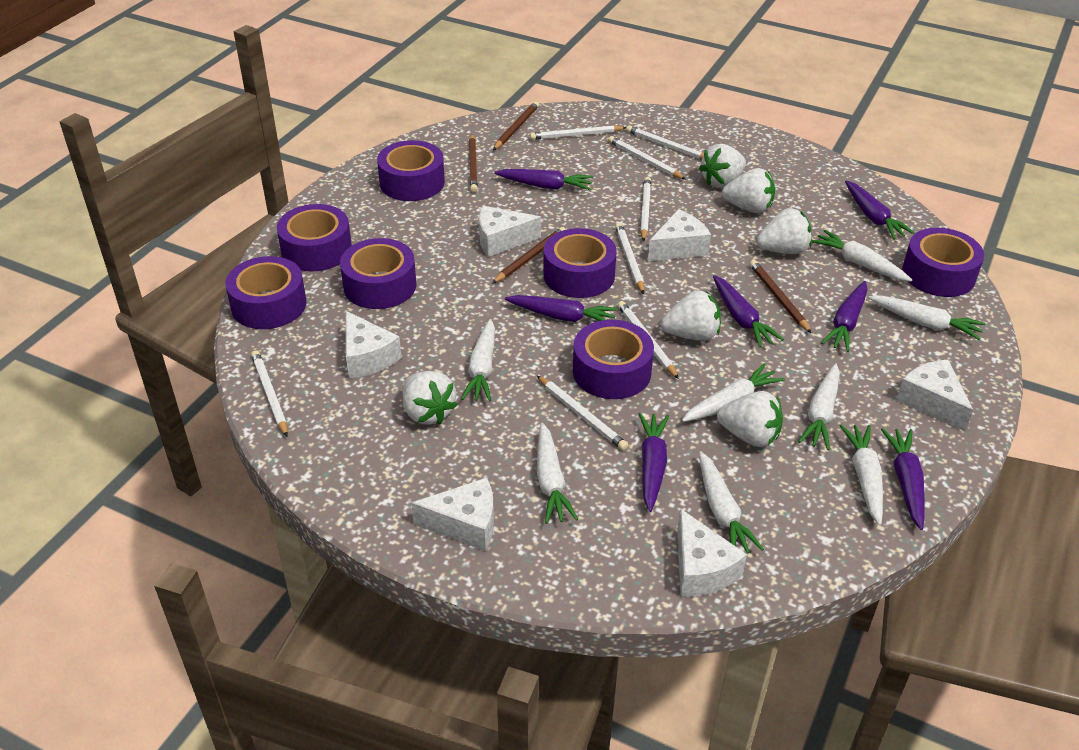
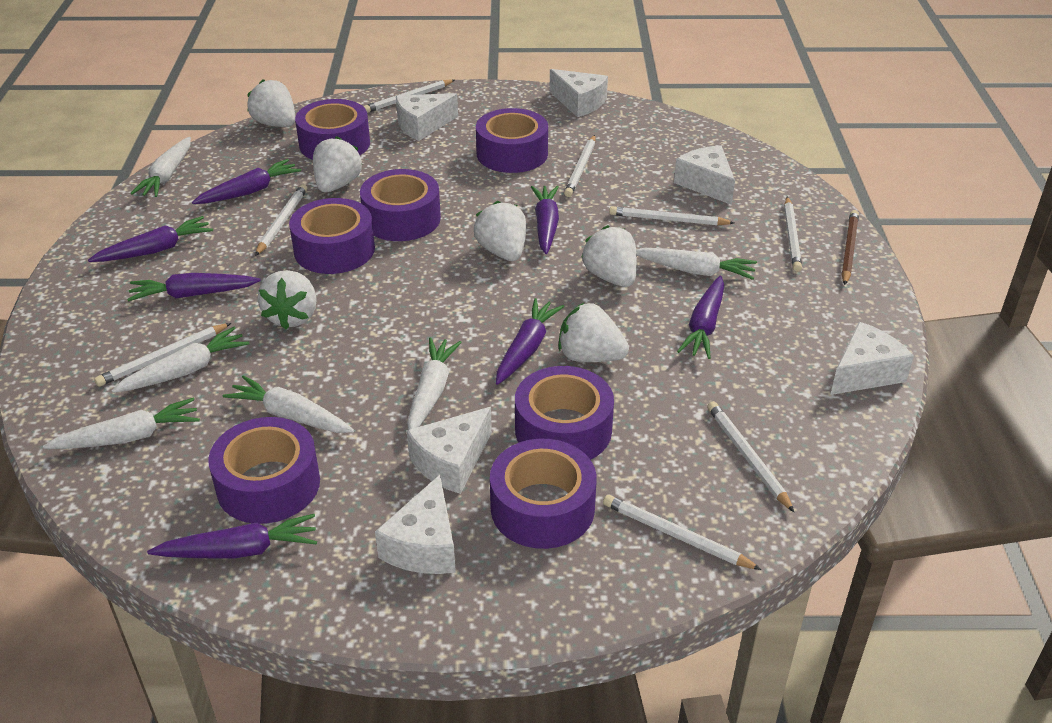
brown pencil: [469,134,478,192] [492,227,566,283] [493,101,539,150] [750,260,811,333] = 4 -> [842,210,859,285] = 1
white carrot: [461,319,495,402] [537,423,578,524] [682,363,785,422] [699,451,764,554] [798,363,840,450] [812,230,912,282] [840,425,883,525] [869,296,986,340] = 8 -> [43,398,200,449] [111,327,249,393] [130,137,191,197] [223,375,354,433] [407,338,462,430] [636,248,757,280] = 6

